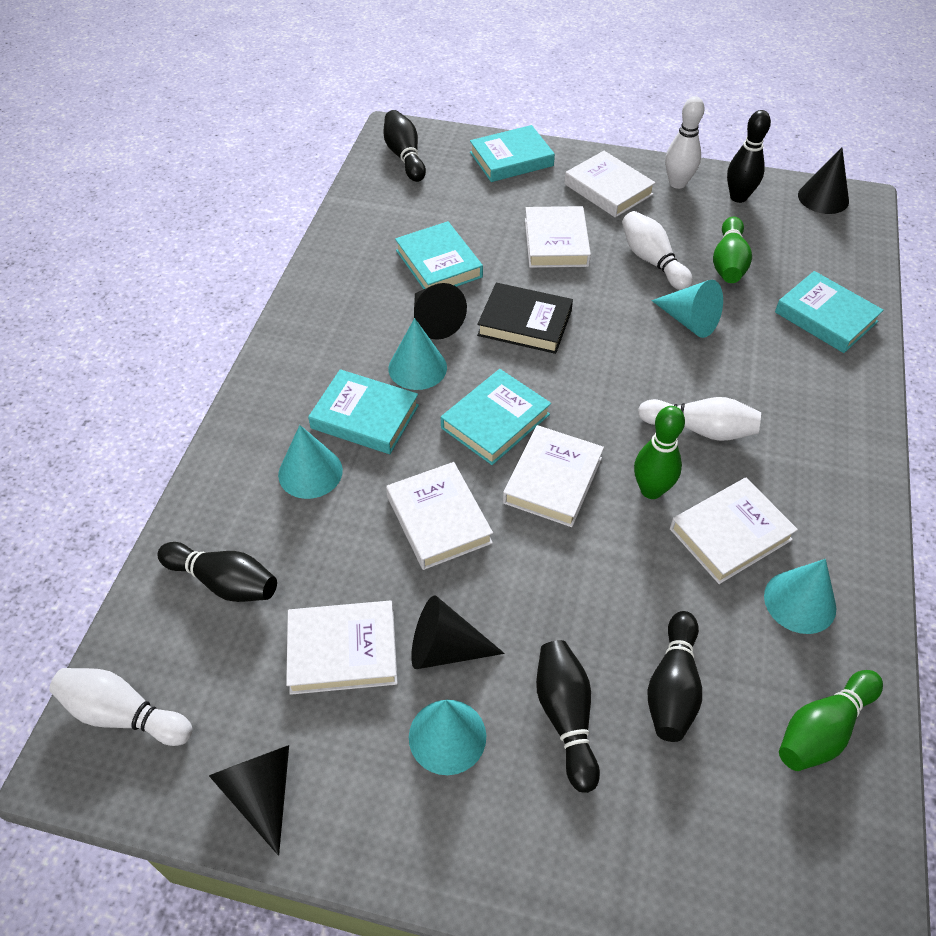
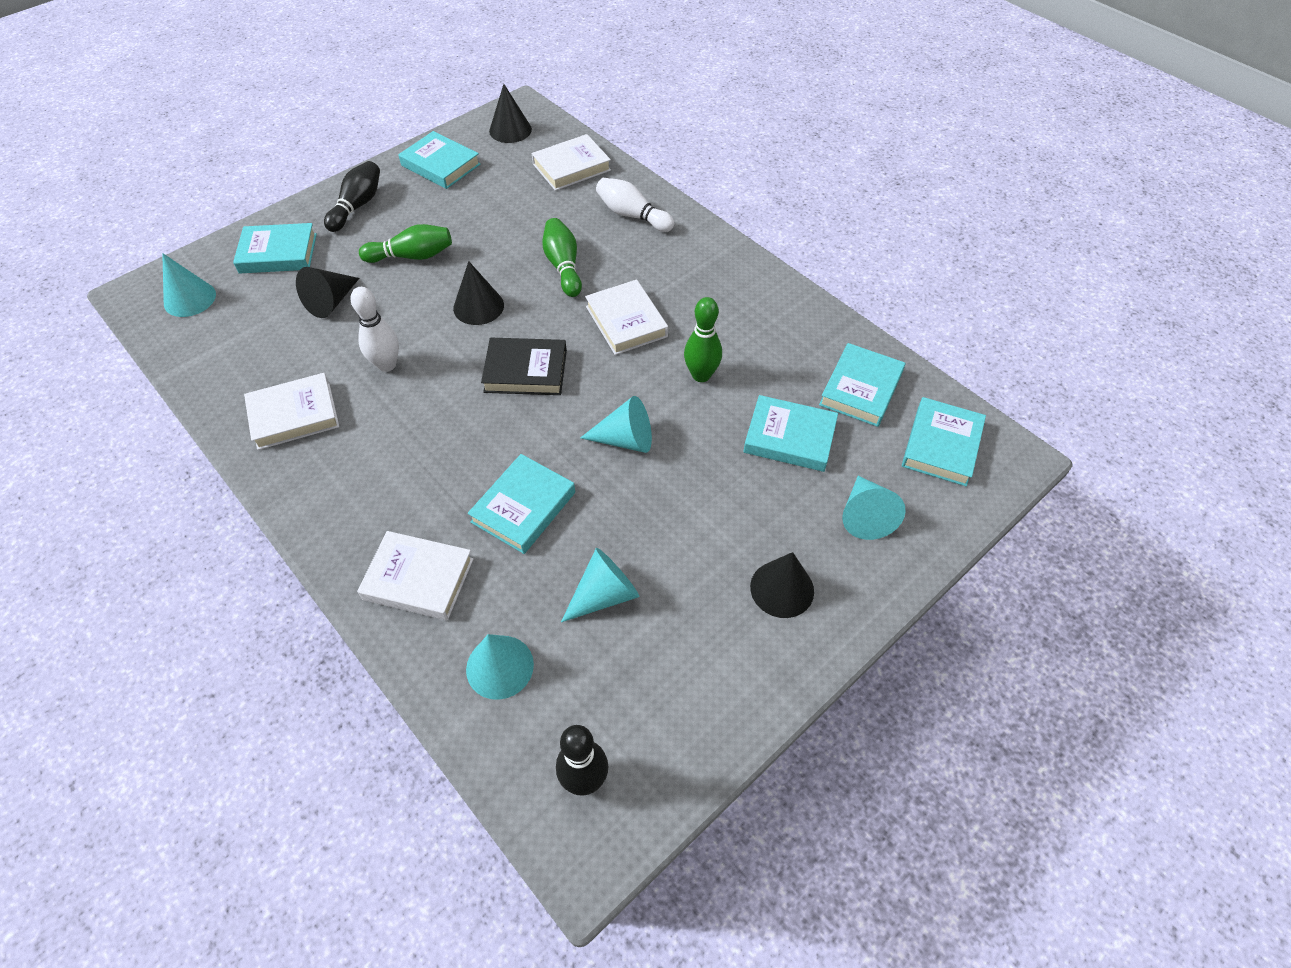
black bowling pin: [158,542,277,602] [384,110,426,182] [536,640,600,793] [647,611,702,742] [727,110,771,203] = 5 -> [324,161,380,232] [556,725,608,796] = 2
turquoise book: [308,369,419,454] [395,221,483,289] [441,369,551,465] [470,125,555,182] [775,271,884,353] = 5 -> [233,223,317,274] [398,131,481,189] [468,454,575,554] [743,395,838,472] [819,343,905,427] [902,397,986,486] = 6
white book: [286,601,398,695] [386,462,493,570] [503,425,604,527] [525,206,591,268] [564,151,656,218] [670,478,798,584] = 6 -> [244,373,339,450] [357,531,473,620] [532,134,611,191] [585,279,668,355] = 4
white bowling pin: [49,668,193,746] [622,211,693,290] [638,397,761,441] [665,96,705,189] = 4 -> [350,287,399,372] [596,178,674,232] = 2

